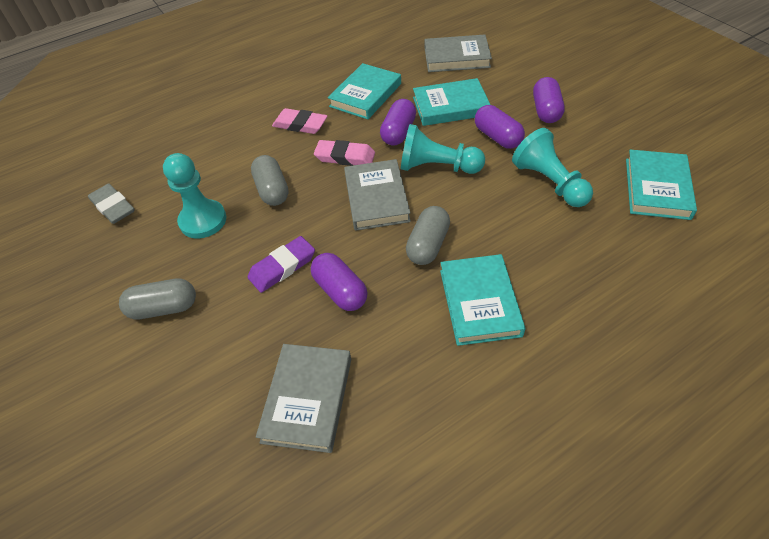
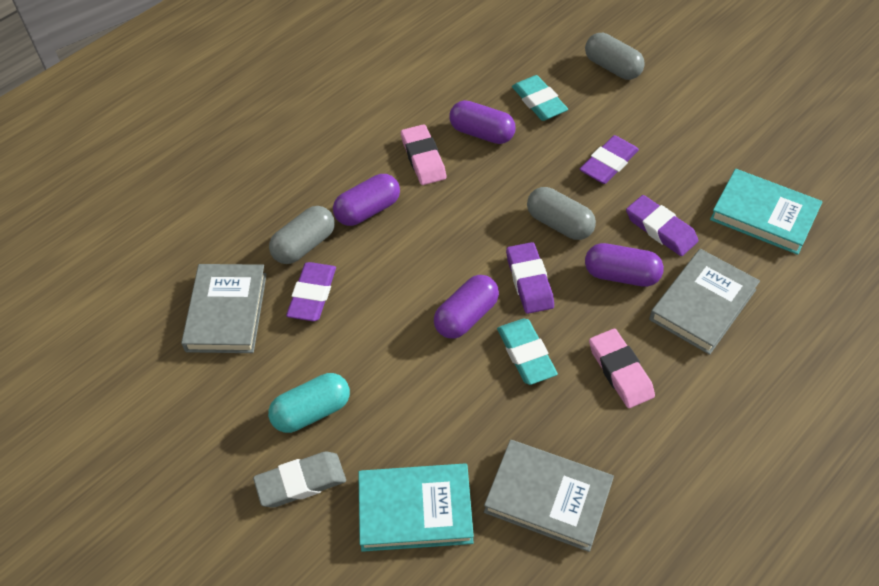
purple eraser: [248,236,315,293] = 1 -> [286,262,336,321] [506,242,554,314] [580,135,639,184] [626,195,698,256] = 4
turquoise book: [328,63,401,119] [413,78,490,126] [440,254,525,346] [626,150,697,220] = 4 -> [358,463,474,552] [710,169,822,255] = 2
turquoise capsule: none = 0 -> [268,373,350,433] = 1
turquoise eraser: none = 0 -> [497,319,558,385] [512,75,568,121] = 2
turquoise pawn: [163,153,226,239] [401,124,485,174] [512,128,593,207] = 3 -> none = 0

